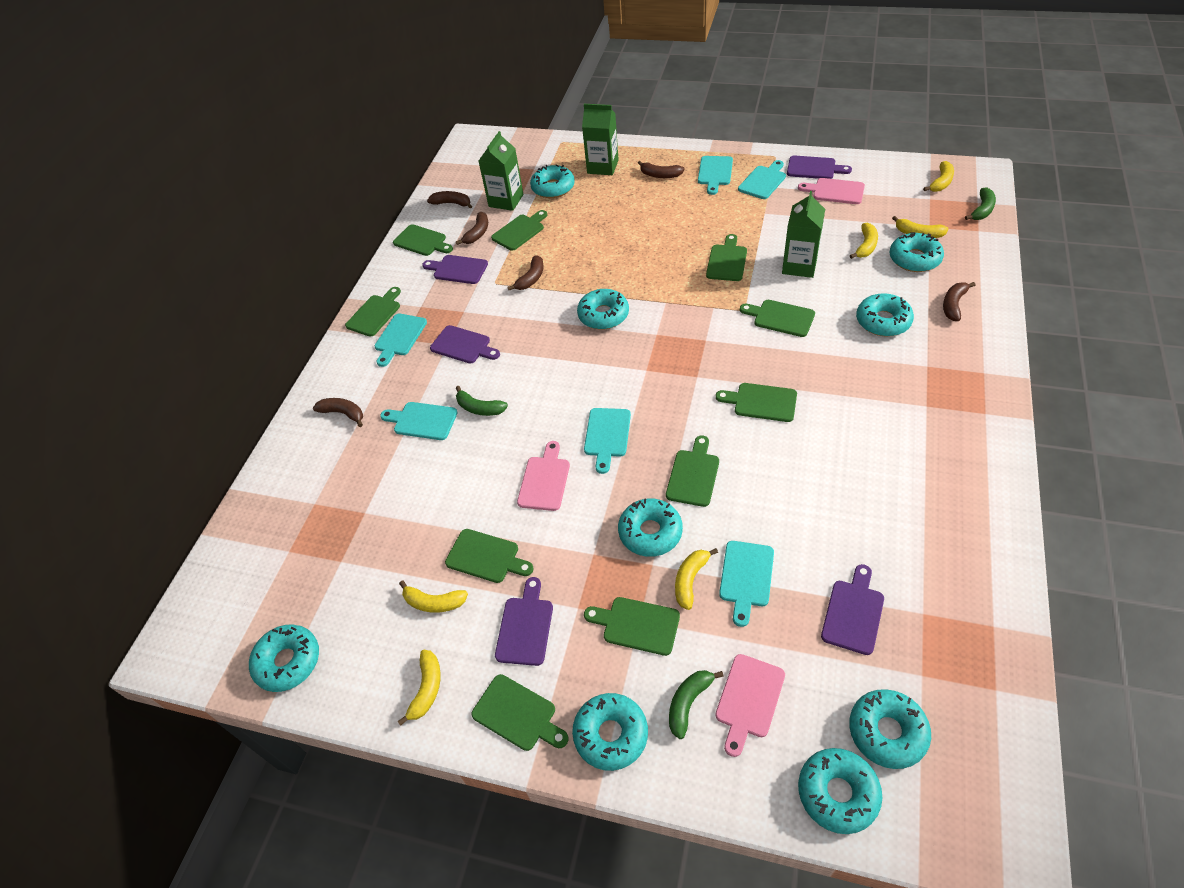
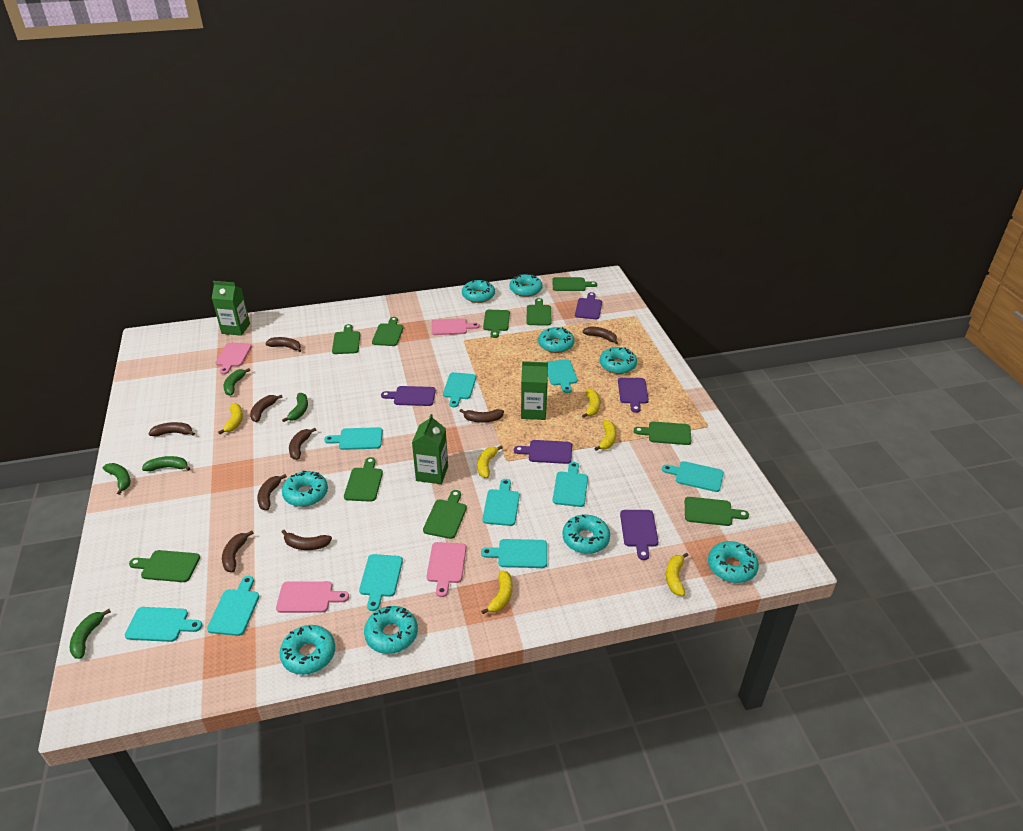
brown banana: [313,398,363,427] [427,191,472,208] [456,212,488,245] [507,255,544,290] [638,161,685,178] [943,282,976,321] = 6 -> [149,422,195,436] [222,530,254,572] [250,395,283,422] [257,474,287,510] [265,337,301,352] [282,530,332,550] [289,428,316,460] [460,409,504,423] [582,327,618,344] = 9
green banana: [456,386,508,416] [669,670,724,739] [965,187,996,220] = 3 -> [70,609,111,659] [103,463,131,495] [142,456,191,471] [224,368,250,396] [282,393,308,422] = 5
pink cutting board: [517,441,570,511] [715,654,785,757] [798,178,865,204] = 3 -> [215,343,252,374] [276,581,349,613] [427,542,466,597] [431,318,480,335] = 4
turquoise cutting board: [374,313,427,367] [380,402,458,440] [584,408,631,474] [698,156,733,195] [719,541,774,627] [738,160,786,199] = 6 -> [125,607,202,642] [207,576,259,636] [324,427,383,450] [359,554,403,611] [443,372,476,407] [481,539,547,568] [482,479,520,526] [547,359,577,393] [553,462,588,507] [662,461,724,492] = 10

